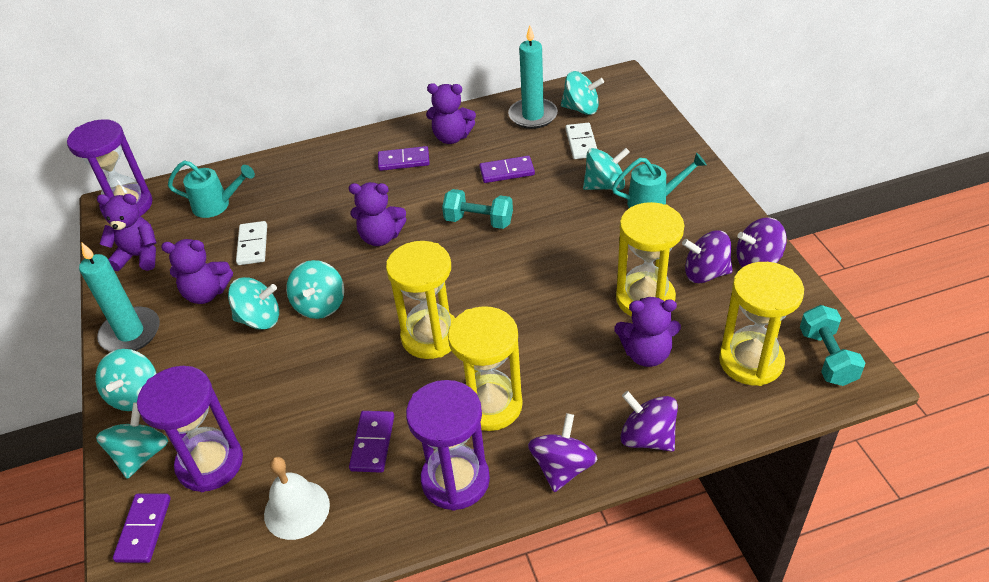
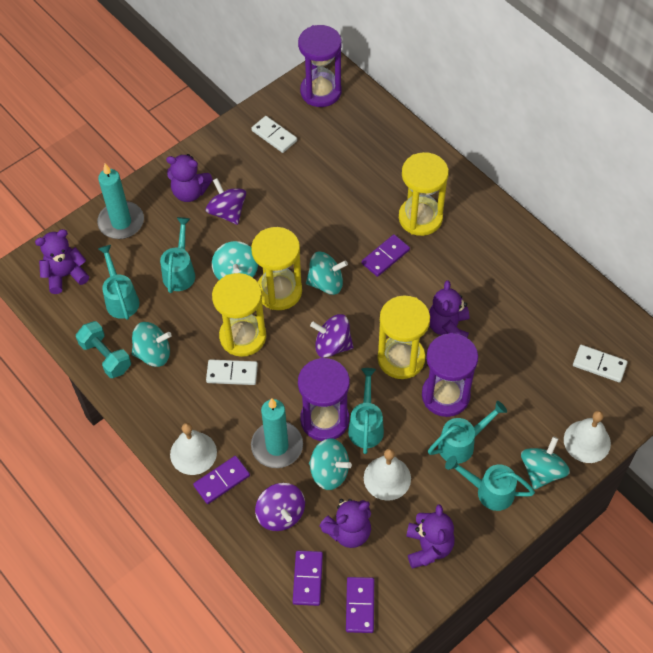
purple spinning top: [528,413,597,492] [620,391,678,452] [682,230,733,283] [736,217,787,268] = 4 -> [206,178,246,225] [255,483,305,531] [310,314,354,358] = 3
turquoise dumbbell: [442,189,513,229] [800,305,866,386] = 2 -> [76,321,131,378] = 1
turquoise spinning top: [95,349,157,411] [96,402,168,479] [228,277,279,330] [286,260,344,319] [561,71,604,115] [583,148,630,190] = 6 -> [132,322,172,367] [212,241,258,280] [306,252,348,295] [309,438,352,490] [521,436,570,490] = 5
turquoise watering can: [168,161,255,218] [612,153,707,208] = 2 -> [98,245,139,320] [160,217,195,293] [348,368,384,454] [428,401,507,464] [445,456,535,511] = 5
white bell: [264,457,330,540] = 1 -> [170,423,217,475] [364,449,411,501] [564,411,611,463] = 3
white domino: [236,221,267,265] [565,123,597,159] = 2 -> [206,359,258,385] [251,116,297,153] [573,345,628,382] = 3

